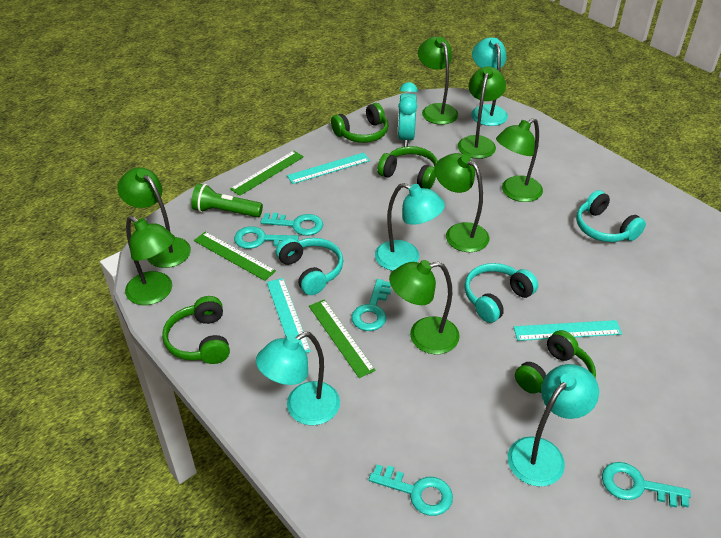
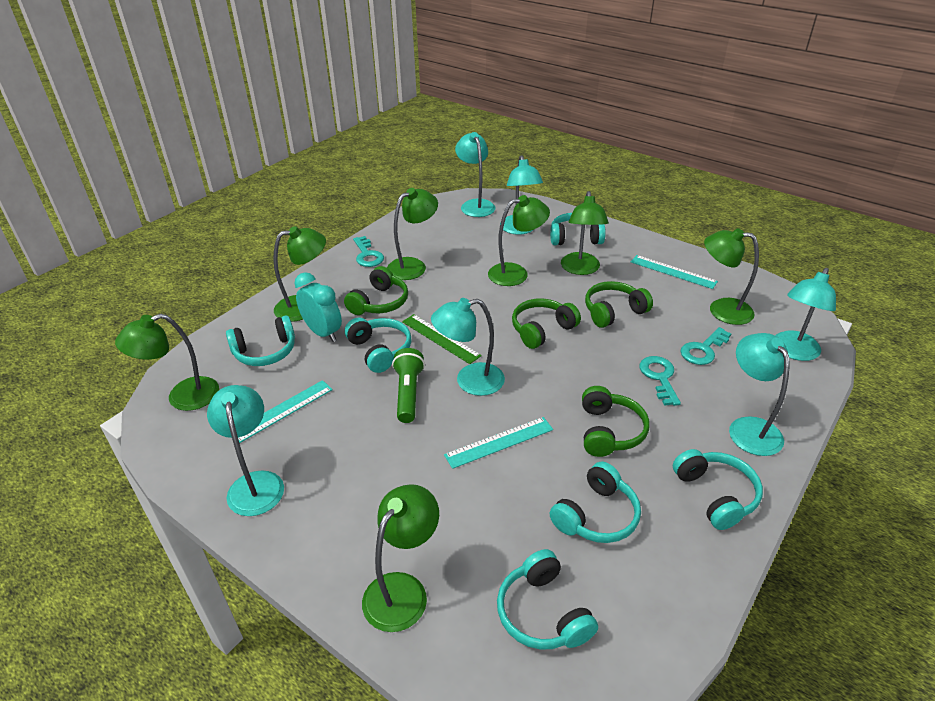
green ruler: [194,232,276,281] [230,151,304,196] [309,299,376,378] = 3 -> [402,314,482,364] = 1
turquoise headphones: [276,238,343,295] [464,263,538,323] [576,190,646,242] = 3 -> [226,316,295,366] [345,318,412,373] [497,549,598,650] [550,213,606,245] [550,462,641,543] [673,449,763,530] = 6
turquoise key: [234,226,299,249] [261,213,323,236] [351,279,391,331] [369,465,453,516] [602,462,691,507] = 5 -> [353,236,384,267] [640,356,681,406] [680,327,731,365] = 3
turquoise lamp: [256,332,340,425] [375,183,445,271] [471,37,508,126] [508,364,599,487] = 4 -> [207,385,284,516] [431,298,505,396] [455,132,496,217] [500,155,543,235] [729,333,790,456] [775,268,836,361] = 6

